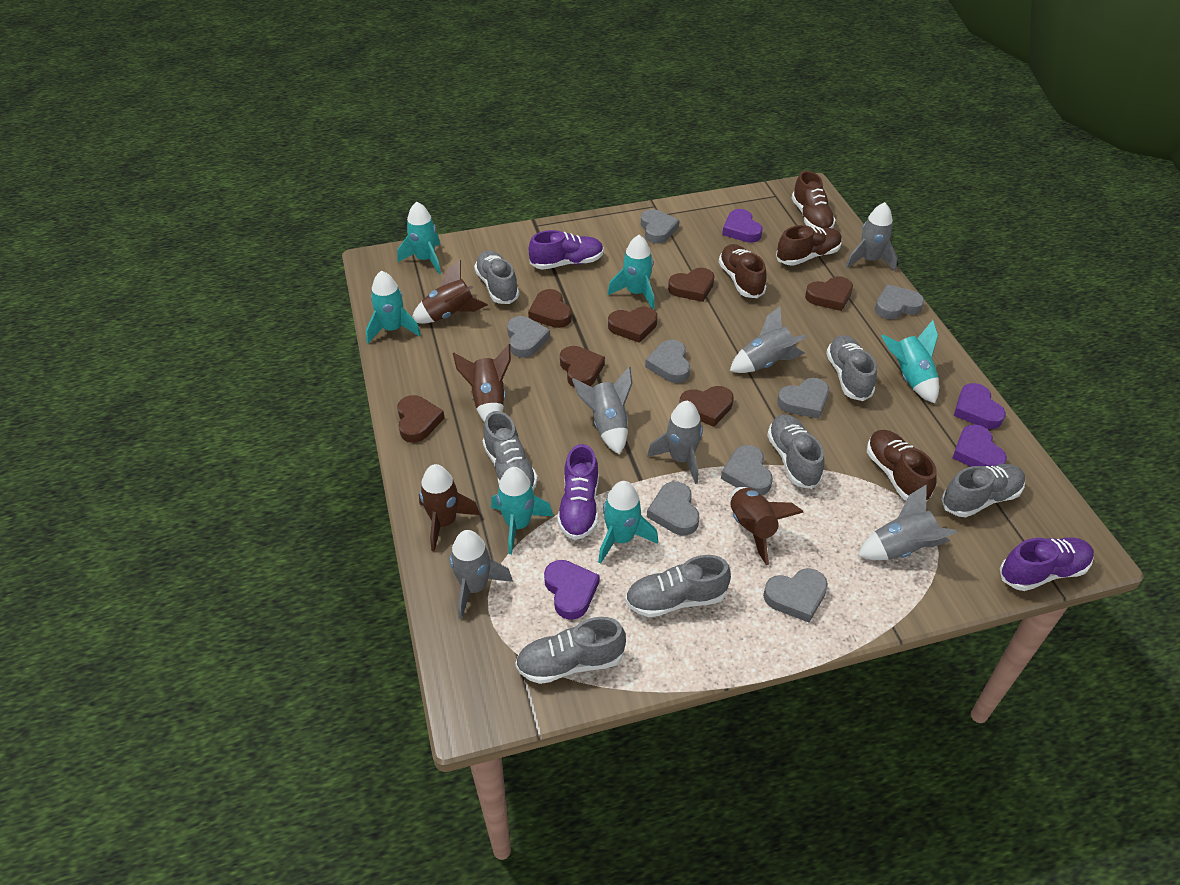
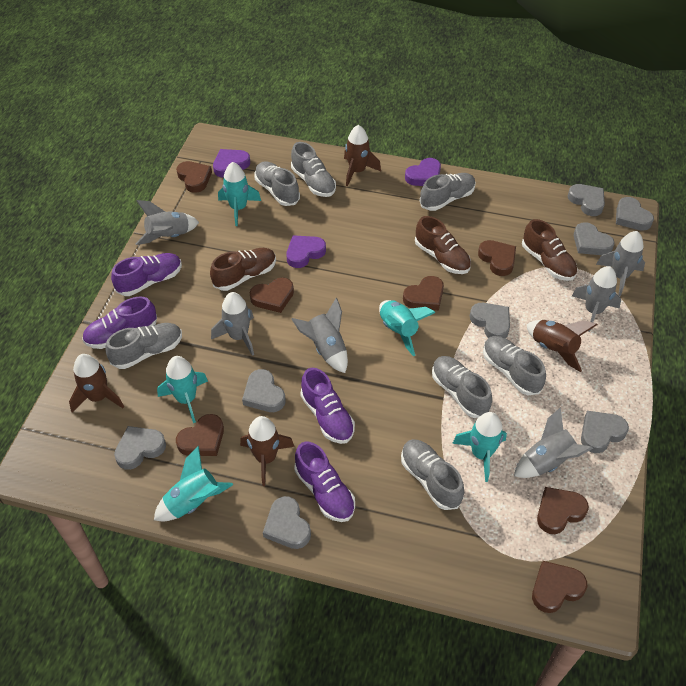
brown shoe: [719,244,767,298] [776,225,842,266] [792,171,836,228] [867,430,937,502] = 4 -> [210,248,276,291] [415,216,471,274] [522,219,578,281] = 3
purple heart: [544,560,599,620] [722,209,763,243] [952,425,1007,467] [954,383,1006,429] = 4 -> [213,149,250,178] [286,235,326,268] [405,158,441,186] = 3
purple shoe: [529,230,604,270] [557,444,599,540] [1000,537,1094,591] = 3 -> [82,296,157,349] [111,253,182,296] [294,442,355,522] [300,368,355,444] = 4
turquoise rocket: [366,271,421,343] [397,202,441,274] [491,467,553,554] [598,481,658,564] [607,235,655,309] [882,320,939,403] = 6 -> [154,446,233,521] [157,356,208,423] [218,162,261,226] [379,300,436,356] [452,412,507,482] = 5

